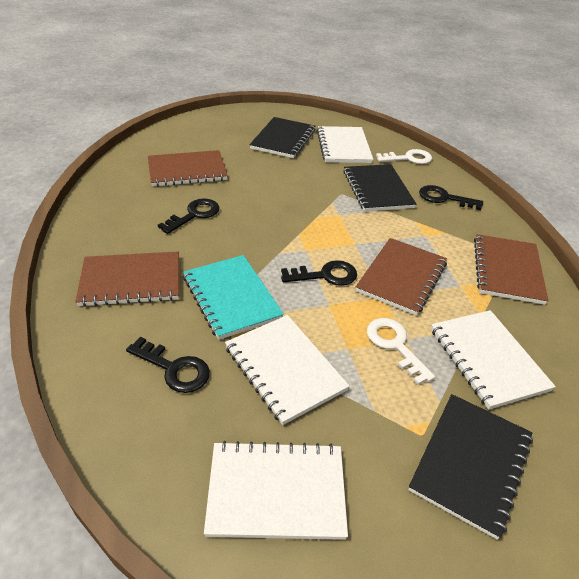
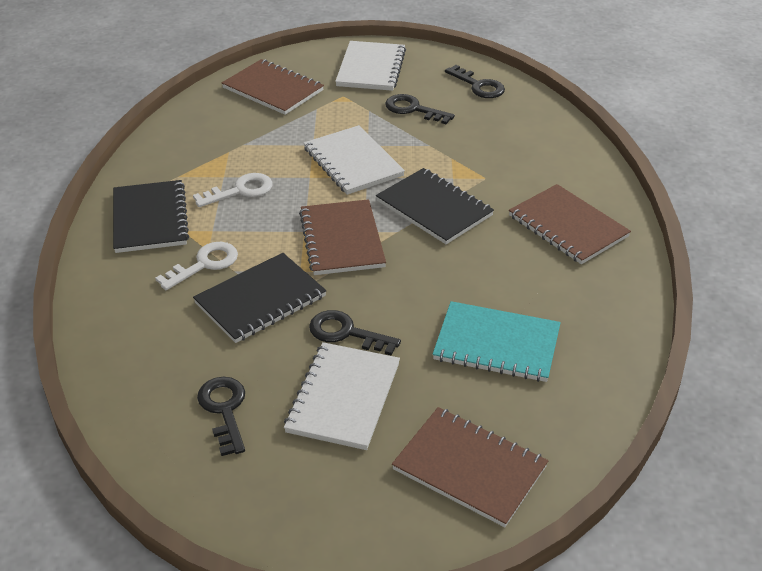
white notebook: [204,441,348,540] [225,315,350,425] [317,126,373,163] [431,310,556,410] = 4 -> [284,342,400,450] [304,125,405,195] [335,41,406,91] = 3

